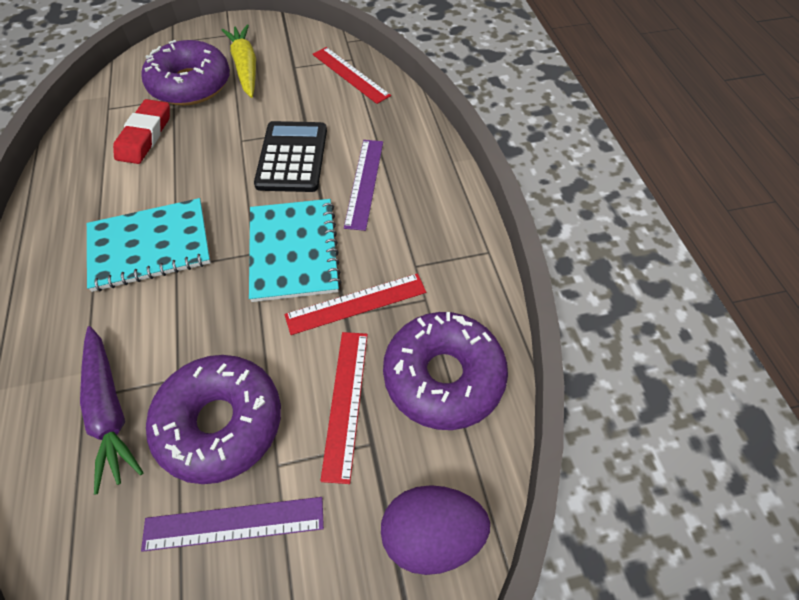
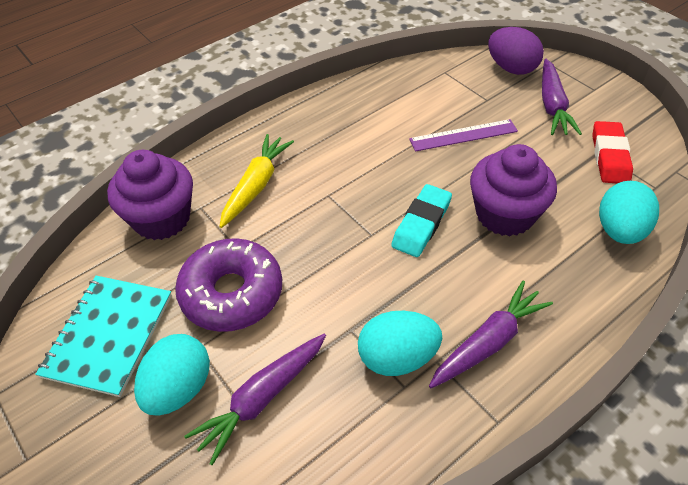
black calculator: [254,121,327,192] = 1 -> none = 0
purple carrot: [80,326,144,494] = 1 -> [184,334,326,465] [429,280,553,388] [542,59,582,135] = 3
purple cupcake: none = 0 -> [107,150,193,240] [470,144,557,236] = 2
purple donut: [142,40,230,106] [146,355,281,484] [383,312,508,430] = 3 -> [175,238,282,332] = 1
purple ruler: [141,497,324,552] [344,140,383,231] = 2 -> [409,119,518,152] = 1
red ruler: [284,273,426,335] [313,47,391,104] [320,332,368,484] = 3 -> none = 0
turquoise egg: none = 0 -> [134,334,210,416] [358,311,442,376] [599,181,659,244] = 3
turquoise eraser: none = 0 -> [391,184,452,257] = 1
turquoise notebook: [87,198,211,292] [249,199,341,302] = 2 -> [35,276,172,397] = 1

